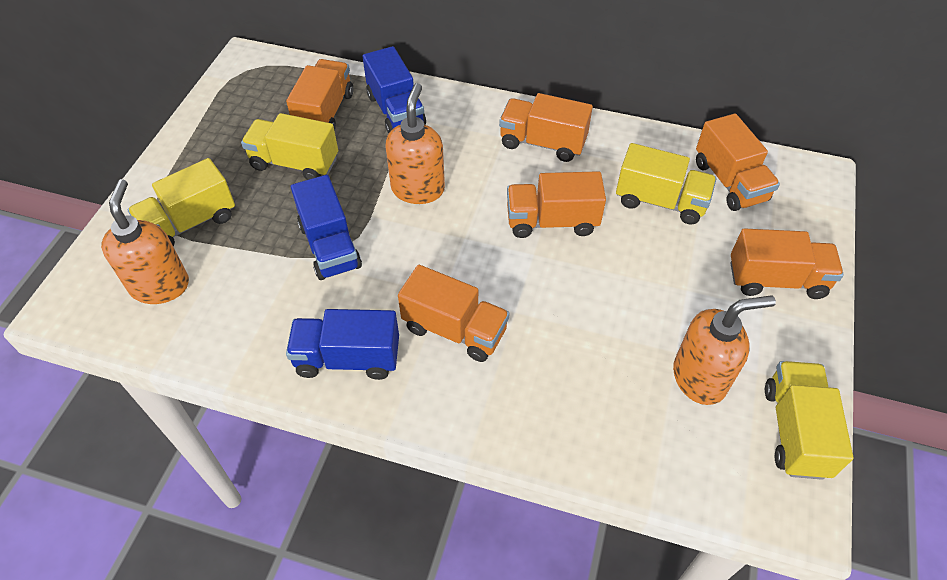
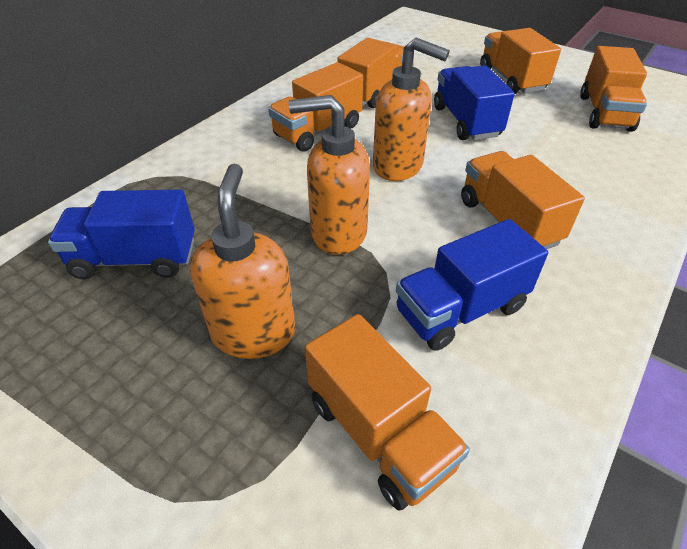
yellow truck: [128,158,235,246] [241,113,338,180] [616,143,717,225] [765,361,853,480] = 4 -> none = 0

